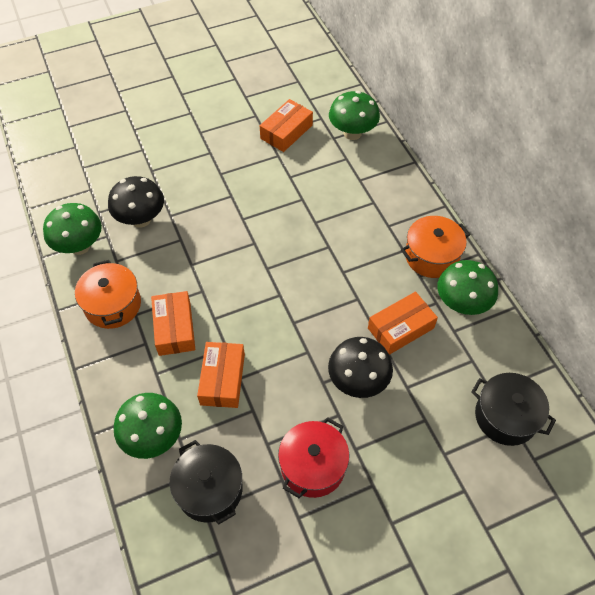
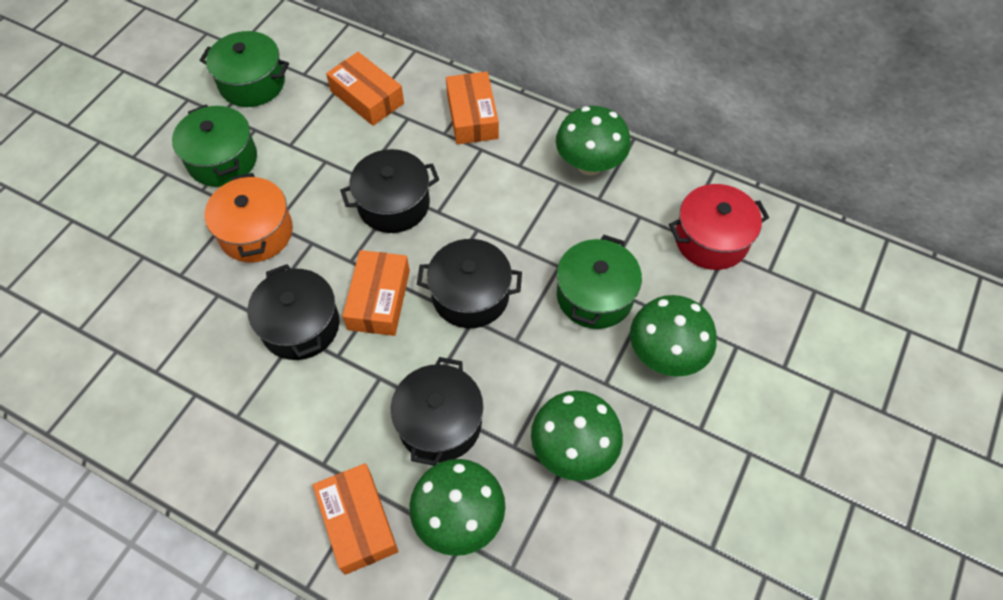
black mushroom: [108,176,164,228] [328,337,393,398] = 2 -> none = 0
black pot: [170,440,243,525] [471,373,556,446] = 2 -> [248,264,340,360] [340,149,439,233] [391,357,484,466] [417,239,522,328] = 4
green pot: none = 0 -> [172,104,257,187] [200,31,289,107] [557,235,642,329] = 3
orange pot: [75,260,141,329] [401,216,471,278] = 2 -> [204,173,293,263] = 1

